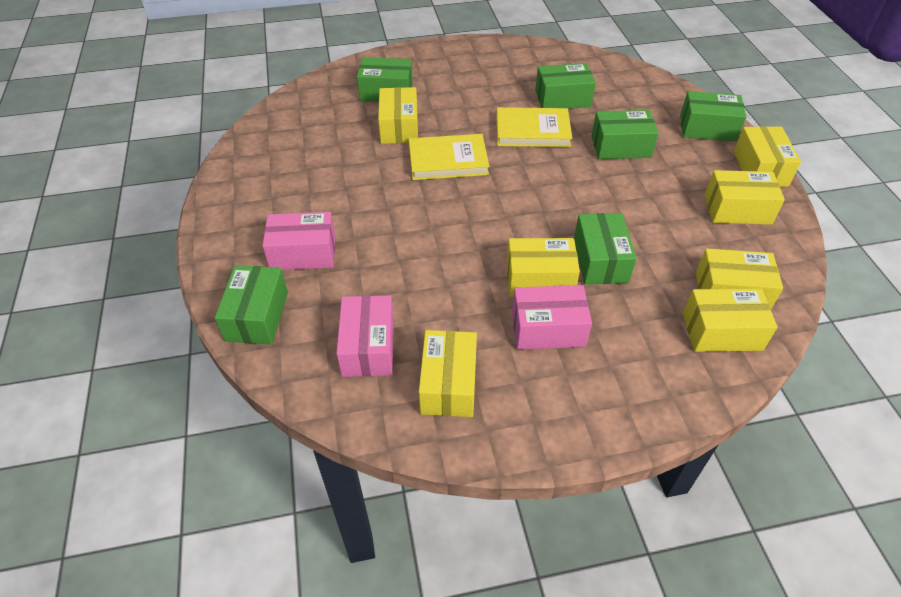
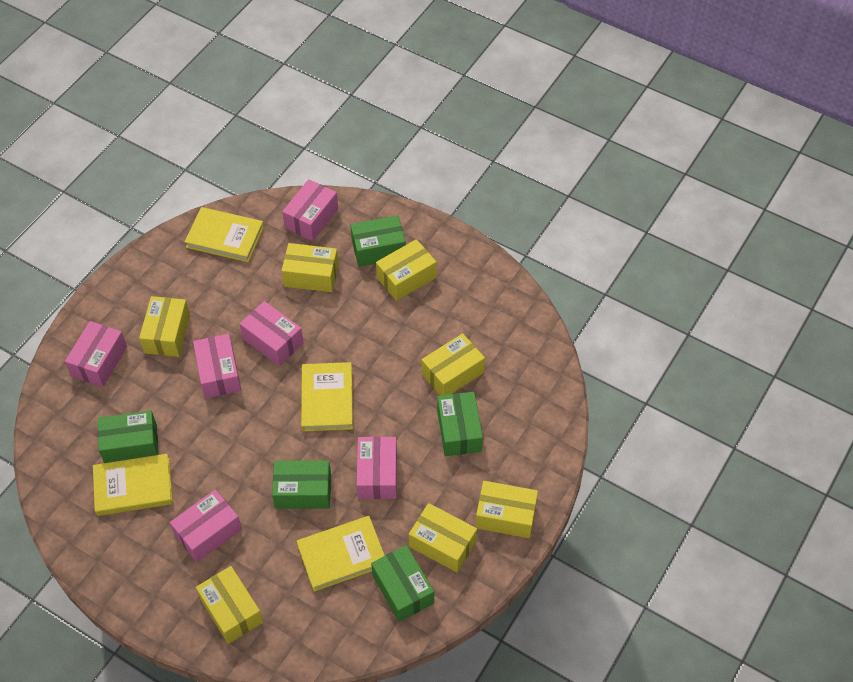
green box: [215,265,288,344] [357,57,413,102] [535,63,596,109] [574,213,637,285] [591,110,659,159] [680,91,746,142] = 6 -> [98,411,158,463] [272,460,331,509] [350,215,406,267] [371,545,434,622] [437,392,483,456] = 5
pink box: [262,212,335,270] [336,295,394,377] [512,285,592,350] = 3 -> [65,321,127,387] [170,490,242,562] [193,334,241,399] [240,301,304,366] [282,179,338,241] [357,436,397,499] = 6
yellow book: [409,134,489,180] [496,107,572,147] = 2 -> [93,454,173,516] [185,207,264,262] [297,516,385,592] [301,362,353,432] = 4

